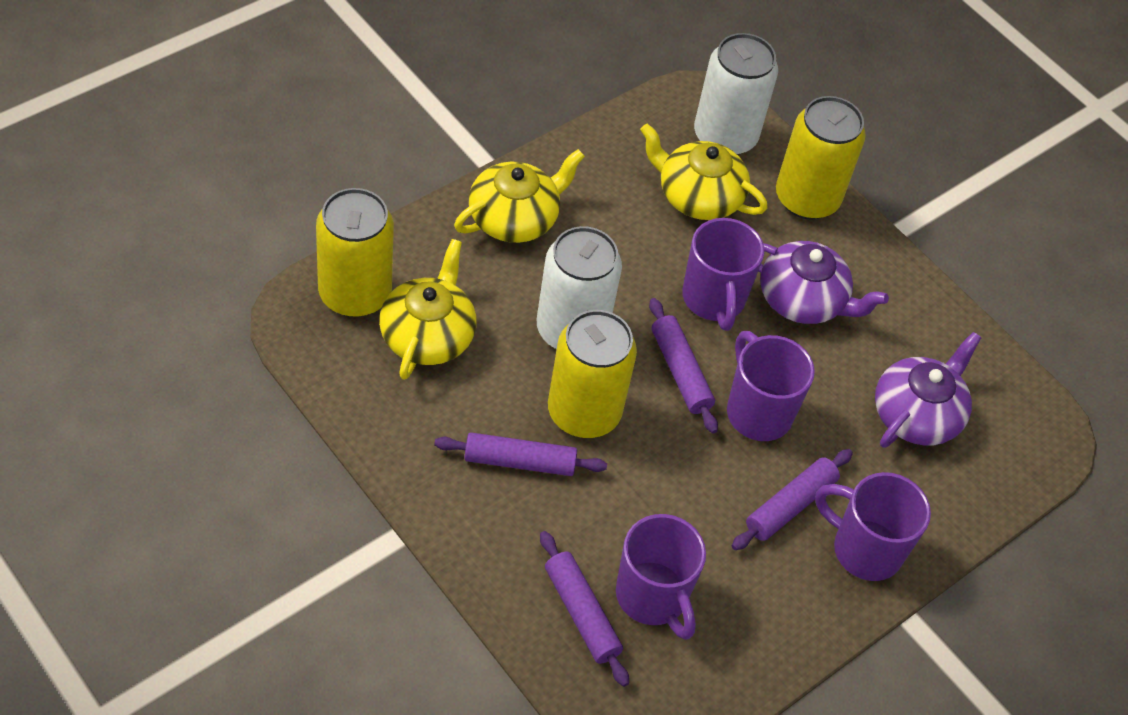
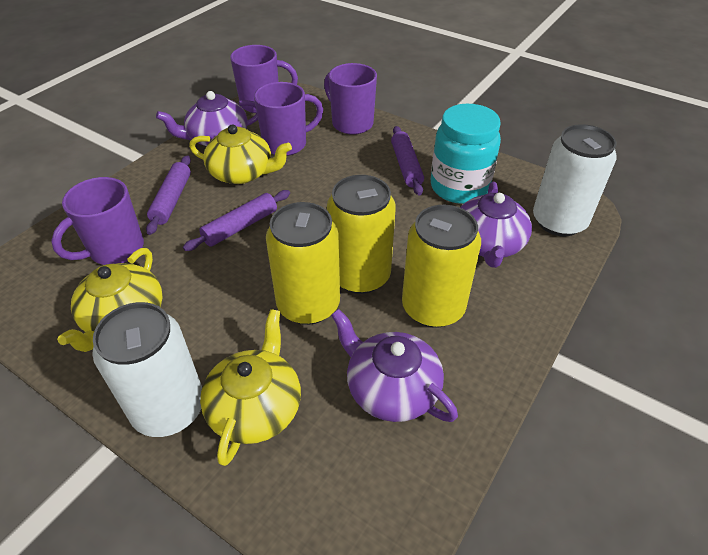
purple rolling pin: [434,432,607,476] [540,531,629,687] [649,298,718,433] [732,449,853,550] = 4 -> [146,155,191,235] [183,190,290,251] [391,126,424,196] = 3
purple teapot: [759,241,889,324] [875,332,981,448] = 2 -> [156,91,258,146] [331,309,458,422] [460,182,532,268] = 3
turquoise jar: none = 0 -> [430,104,501,204] = 1

